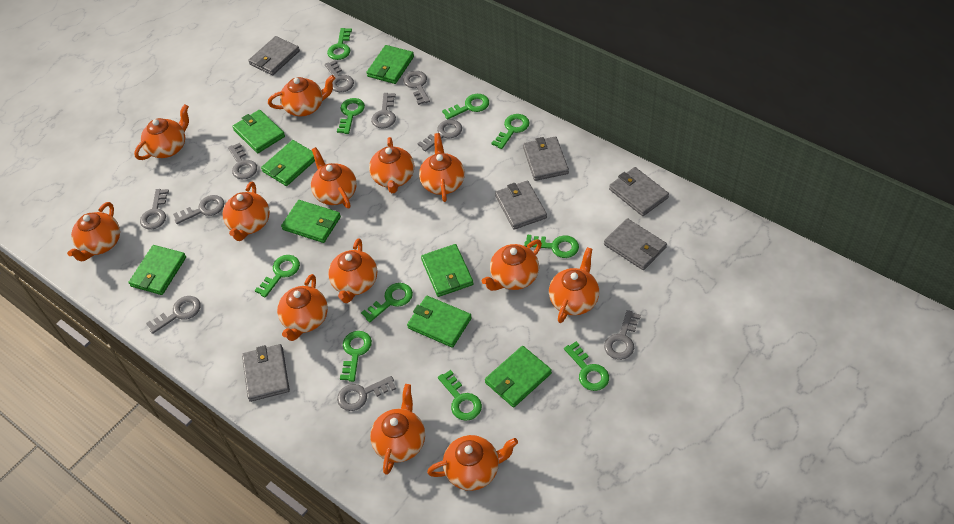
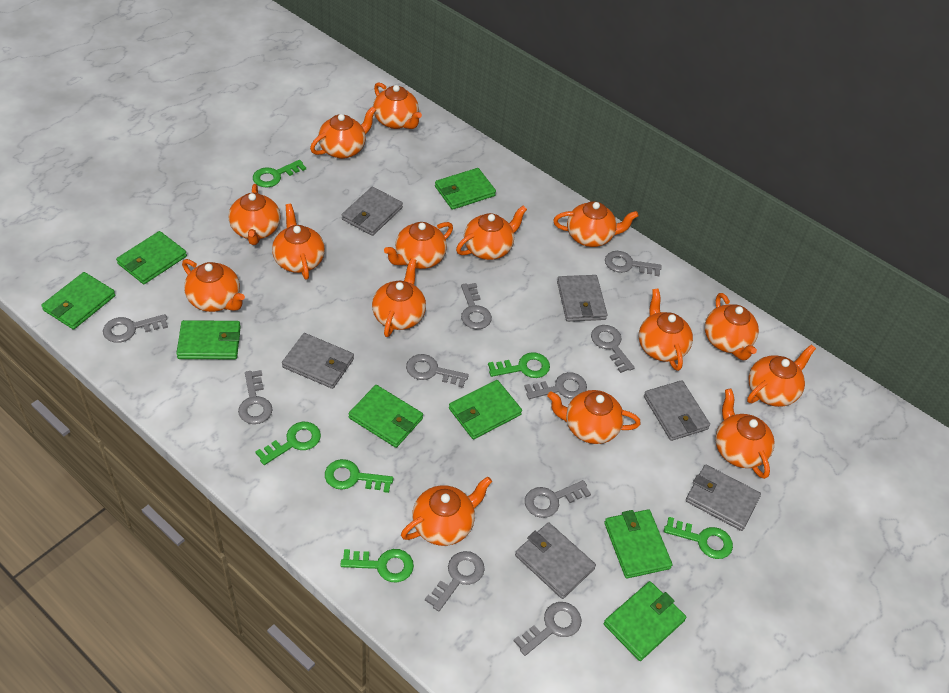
green key: [255,255,300,298] [327,28,352,60] [337,98,365,134] [340,331,372,382] [361,283,413,322] [438,370,482,421] [442,94,489,120] [491,114,530,149] [524,235,579,258] [564,341,609,391] = 10 -> [253,160,306,188] [255,422,321,465] [325,459,393,493] [340,549,414,582] [488,352,550,378] [664,517,733,559] = 6
orange teapot: [67,202,120,261] [134,104,189,160] [222,182,270,241] [268,75,335,116] [277,274,328,341] [311,147,357,208] [328,238,377,303] [369,137,414,193] [370,384,425,475] [419,133,465,202] [427,435,518,491] [482,240,542,291] [549,247,599,323] = 13 -> [182,259,245,312] [228,184,281,245] [272,204,325,280] [310,106,376,159] [372,258,426,337] [373,82,422,129] [384,222,453,269] [401,477,492,546] [456,205,527,260] [547,390,641,444] [553,201,639,247] [639,289,693,371] [705,293,759,360] [715,389,774,479] [747,344,816,407] = 15

